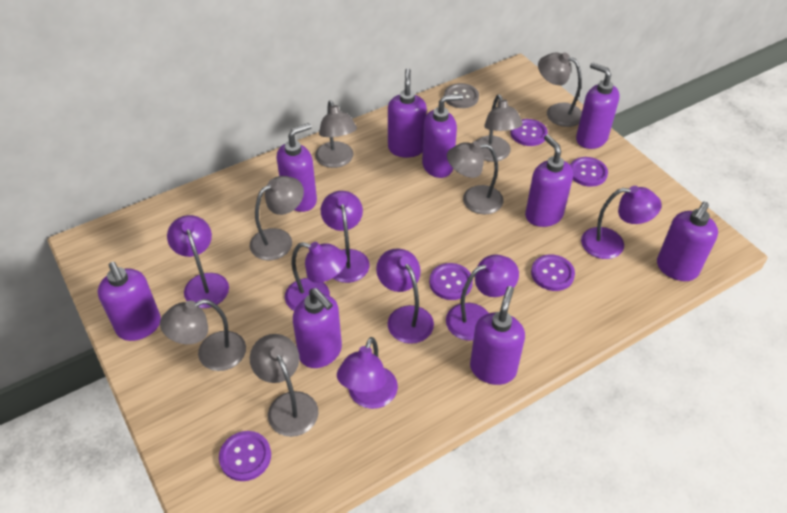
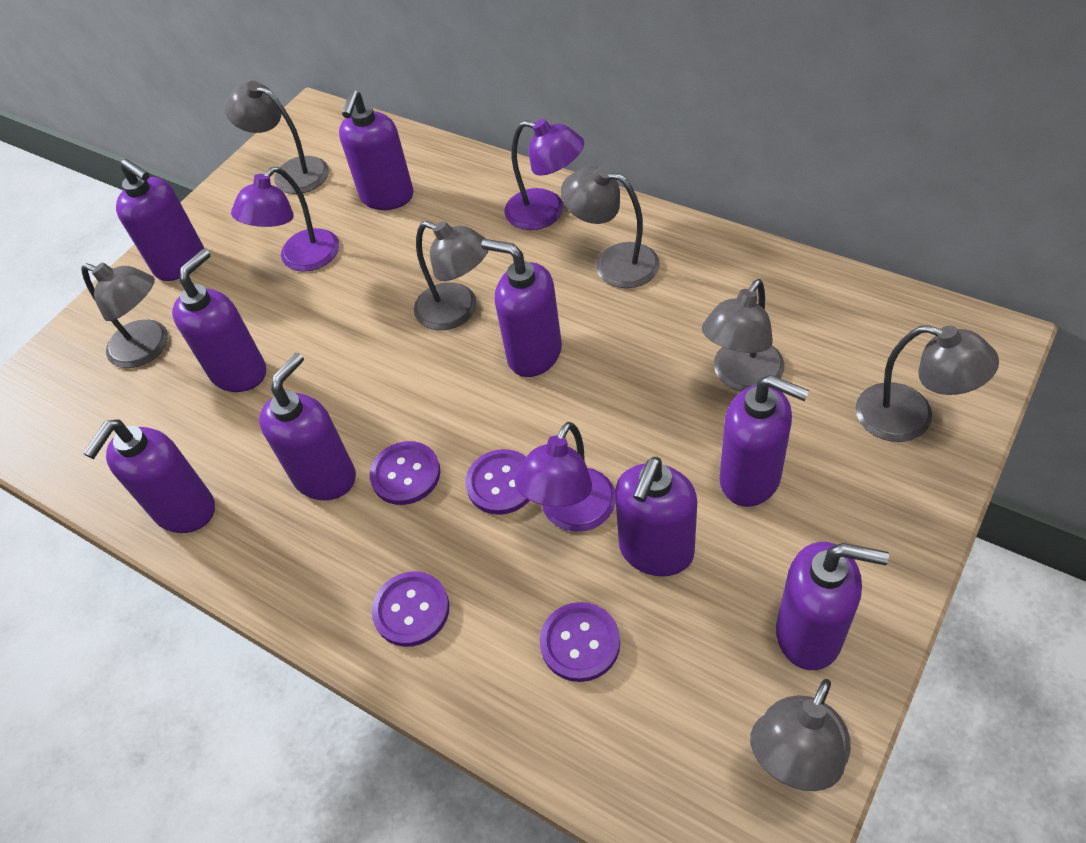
grey button: [444,83,479,108] = 1 -> none = 0
purple button: [219,431,271,481] [429,263,473,300] [511,119,548,146] [531,255,575,291] [570,157,608,187] = 5 -> [370,441,440,505] [372,571,449,647] [465,449,530,515] [540,602,620,682] = 4
purple lamp: [167,215,229,308] [285,242,347,311] [321,191,370,283] [337,337,398,409] [376,248,434,344] [446,254,519,341] [581,186,661,259] = 7 -> [231,167,339,272] [504,119,584,230] [515,422,616,532] = 3

